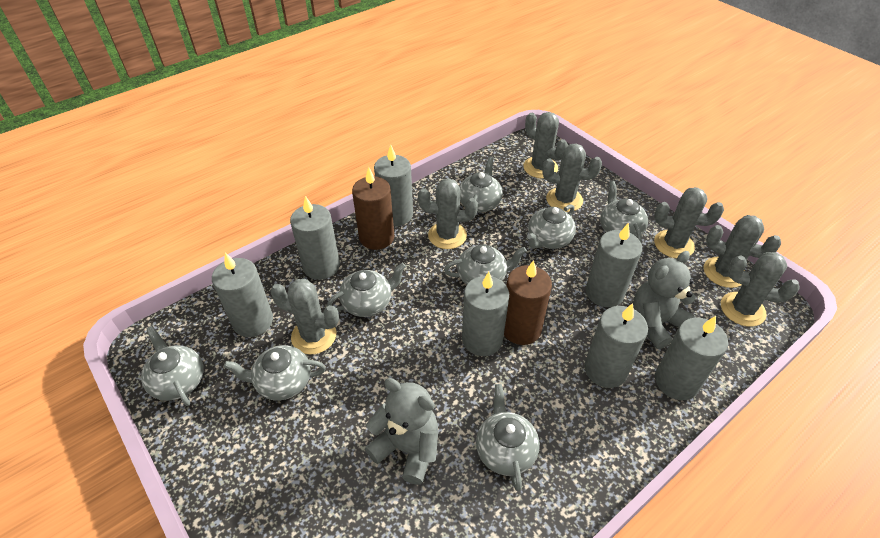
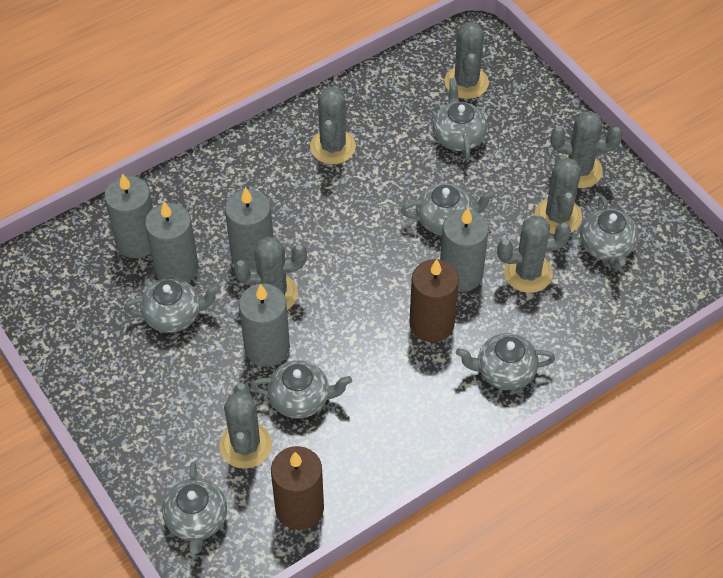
grey candle: [212,253,273,337] [290,196,340,280] [374,145,413,226] [462,272,509,356] [584,303,648,388] [586,223,642,307] [655,316,728,400] = 7 -> [104,173,153,258] [145,202,198,282] [225,187,273,270] [239,283,290,367] [440,208,489,292] = 5
grey teapot: [141,326,204,406] [224,345,326,401] [327,263,406,317] [444,245,527,285] [459,157,503,212] [476,384,540,491] [527,204,576,249] [600,181,648,242] = 8 -> [124,278,221,333] [162,462,227,554] [251,360,352,419] [401,183,495,235] [433,78,487,160] [456,333,555,390] [580,195,638,270] = 7
grey teddy bear: [365,378,438,485] [633,251,696,349] = 2 -> none = 0

